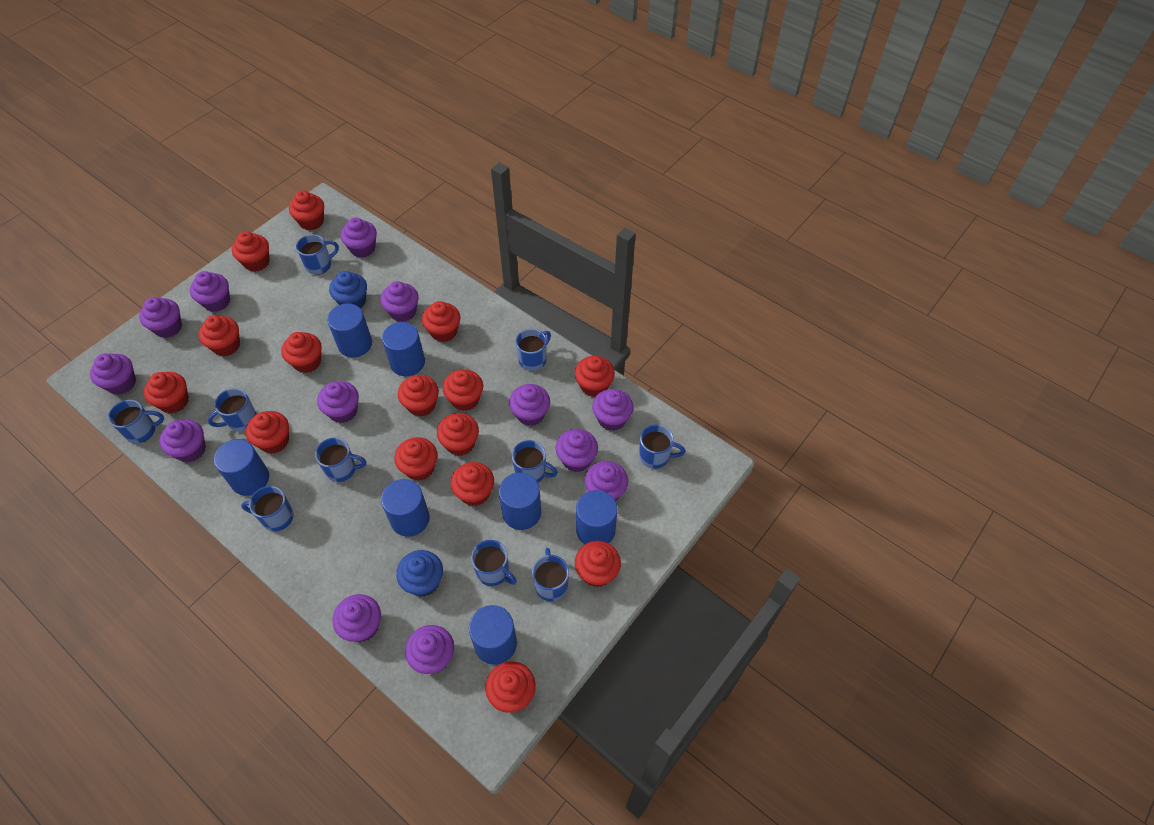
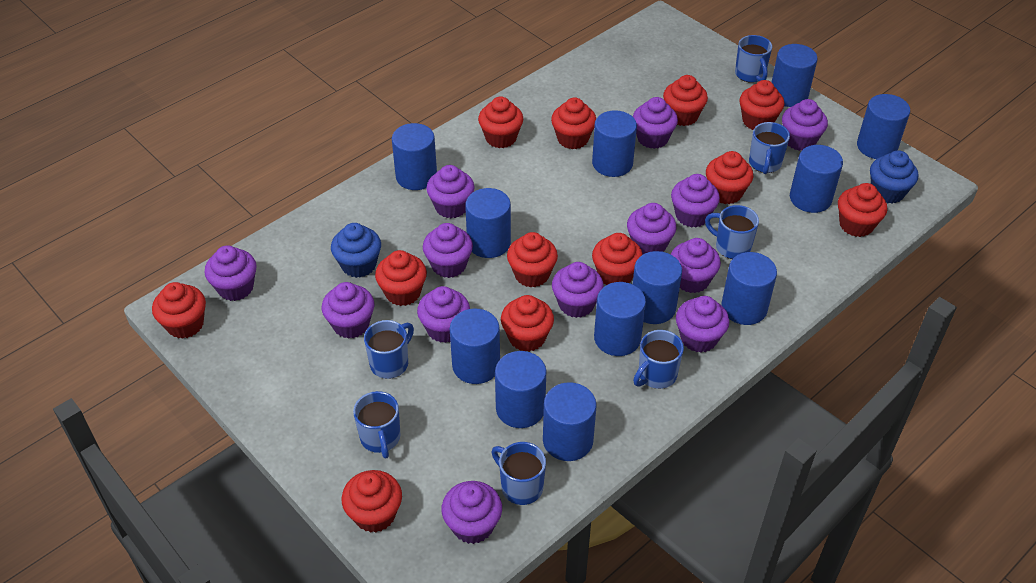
blue cylinder: [214,439,269,496] [327,304,372,358] [381,479,430,537] [382,322,425,376] [469,605,517,665] [499,473,541,530] [576,490,617,544] = 7 -> [392,123,437,190] [450,308,500,384] [465,188,511,258] [495,351,546,428] [543,382,596,461] [592,110,637,177] [594,282,646,356] [633,251,682,324] [721,252,777,325] [772,44,818,107] [790,145,843,213] [857,94,910,159] = 12
blue mug: [108,400,164,443] [208,388,257,432] [241,486,294,531] [296,234,339,275] [315,438,367,482] [471,540,517,586] [512,440,558,482] [516,329,551,371] [532,548,569,602] [639,424,685,469] = 10 -> [353,391,401,459] [364,320,414,379] [491,442,546,505] [633,330,684,389] [705,205,759,259] [735,35,772,83] [749,122,790,174] = 7
red cupcake: [144,372,189,413] [199,315,240,356] [232,231,269,272] [246,411,289,454] [281,332,322,373] [289,191,324,230] [394,437,438,481] [398,375,439,417] [422,301,460,342] [437,413,479,456] [442,369,483,411] [450,462,494,506] [485,661,536,713] [575,356,615,397] [575,541,621,587] = 15 -> [152,282,206,339] [342,470,402,533] [375,250,427,306] [478,97,523,148] [501,295,554,352] [507,232,558,287] [551,98,596,149] [592,233,643,285] [663,75,708,126] [706,151,753,204] [739,80,784,130] [838,183,887,237] = 12

